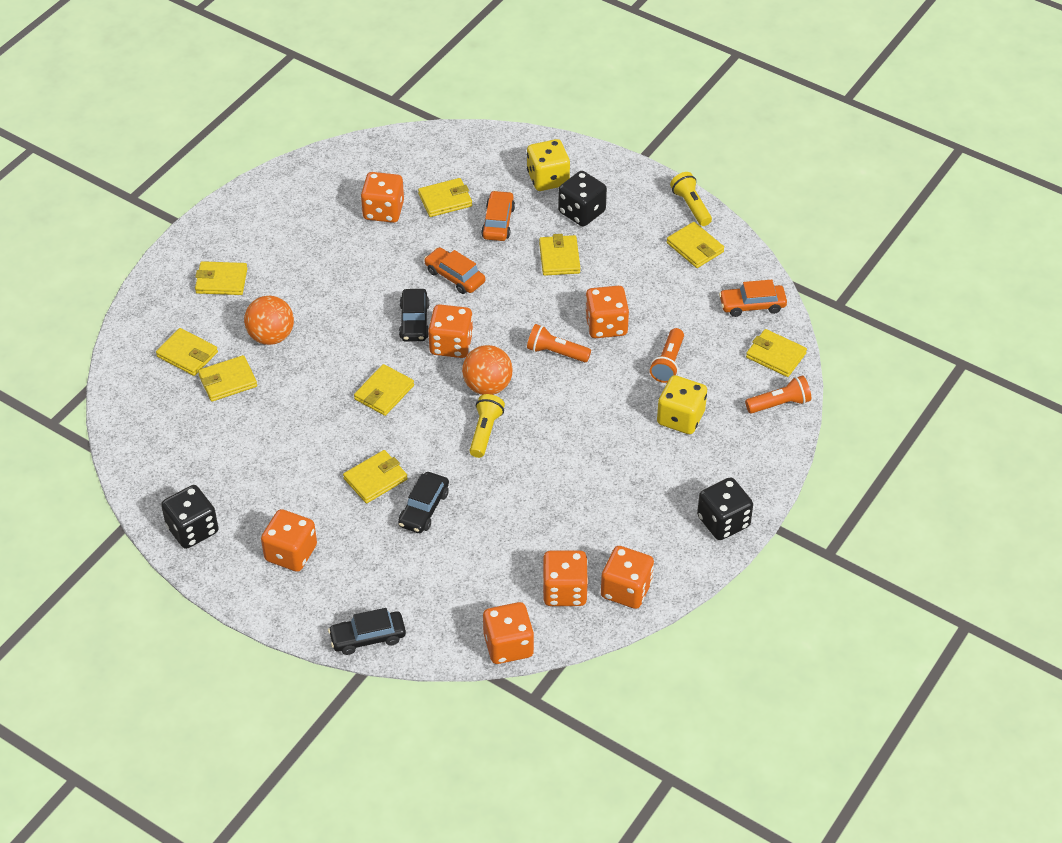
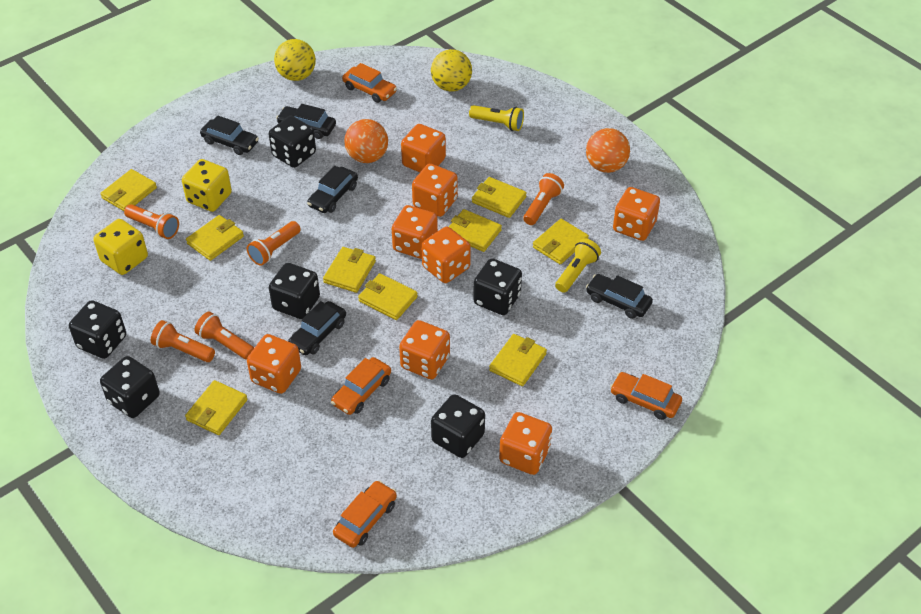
black car: [328,608,406,655] [398,472,449,533] [399,289,430,342] = 3 -> [200,116,259,155] [276,104,336,139] [288,301,346,355] [307,166,358,213] [586,274,653,319] = 5
black dice: [161,485,218,549] [558,171,607,227] [697,477,753,540] = 3 -> [69,300,126,359] [100,356,160,418] [269,116,316,168] [269,263,320,319] [431,394,485,458] [473,258,522,315] = 6
orange car: [424,247,485,294] [481,190,515,241] [719,280,787,317] = 3 -> [331,357,391,415] [333,480,397,548] [342,63,397,103] [610,372,682,420] = 4
orange dice: [261,509,317,572] [361,172,404,223] [428,304,473,358] [483,602,534,664] [542,550,588,606] [585,286,629,338] [601,546,654,609] = 7 -> [247,334,301,394] [392,205,438,259] [399,320,450,379] [401,124,446,172] [412,164,458,217] [421,227,471,283] [499,412,552,475] [613,187,660,241] = 8
orange flashlight: [527,324,591,362] [650,328,684,383] [745,375,811,413] = 3 -> [124,204,179,239] [151,320,215,362] [195,311,254,360] [247,221,301,266] [523,173,564,225] = 5
yellow ball: none = 0 -> [274,39,316,81] [431,49,472,92] = 2

